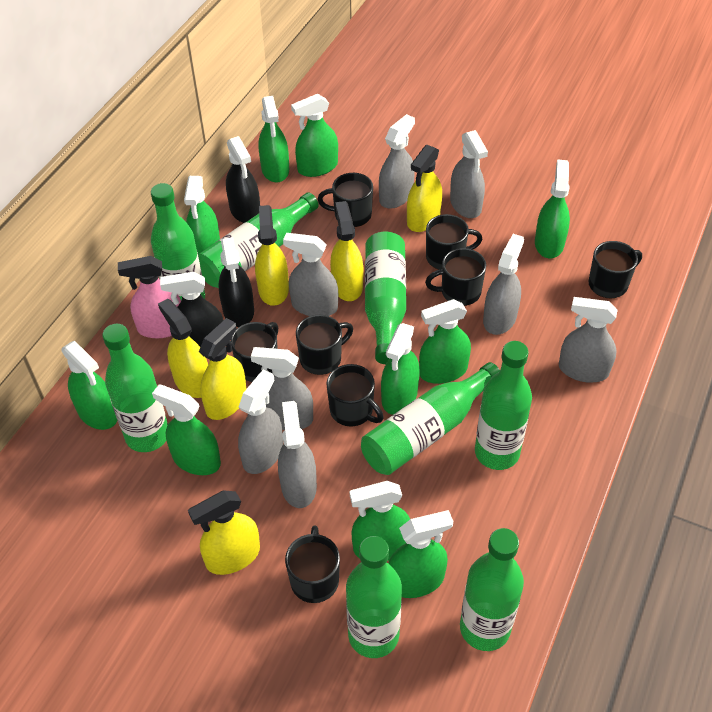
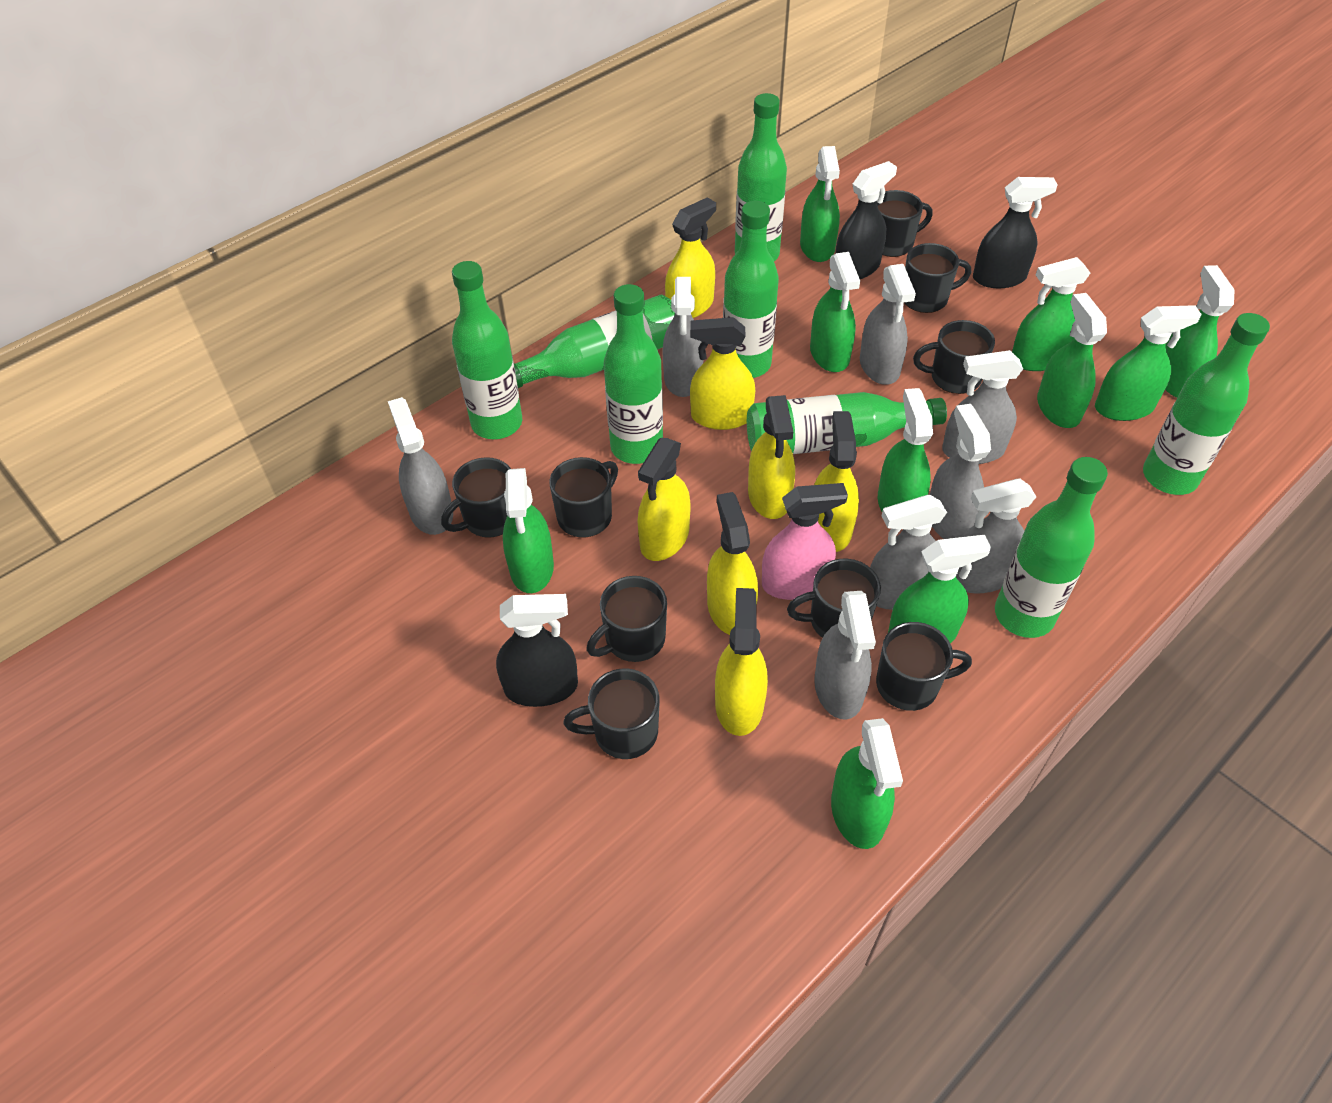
black mug: [231,322,278,382] [285,526,340,603] [296,315,353,375] [318,173,373,227] [326,364,384,426] [425,248,486,306] [426,214,482,270] [588,241,642,298] = 8 -> [441,457,511,538] [549,457,618,537] [563,668,659,759] [587,576,667,662] [787,559,881,638] [876,622,972,711] [877,190,933,257] [904,243,971,313] [913,320,995,394] = 9
yellow spray bottle: [158,299,208,398] [188,490,260,575] [199,318,246,420] [255,205,289,306] [330,201,364,301] [407,145,442,232] = 6 -> [637,438,691,561] [665,197,716,318] [690,317,755,430] [707,492,758,635] [715,588,768,736] [748,395,795,519] [814,411,859,552] = 7

